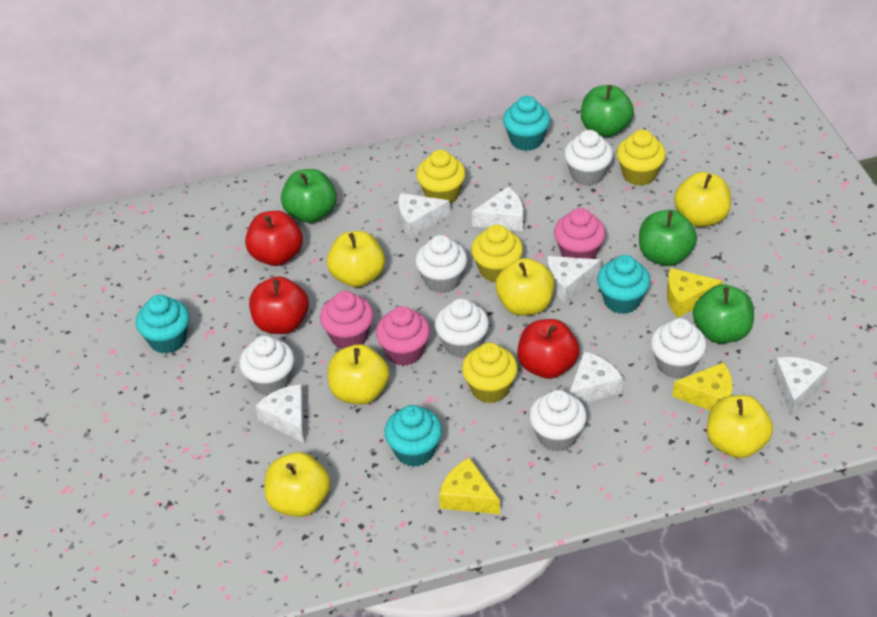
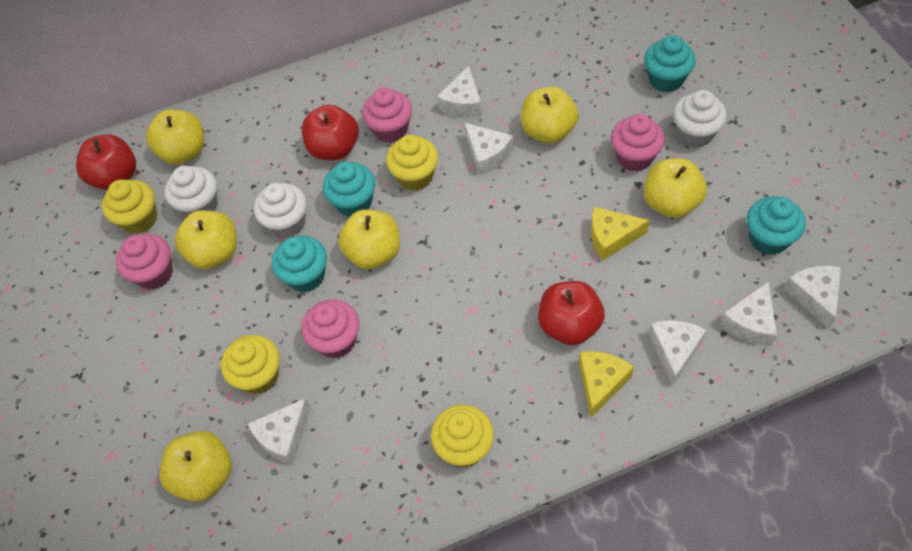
green apple: [281,169,337,223] [581,85,634,137] [639,210,697,266] [693,285,754,344] = 4 -> none = 0
pink cupcake: [320,291,374,349] [376,306,430,366] [554,208,606,259] = 3 -> [116,234,173,290] [302,299,359,359] [362,87,412,143] [611,114,665,172] = 4
white cupcake: [239,335,295,395] [415,235,467,293] [435,298,489,358] [529,390,587,452] [564,130,613,186] [651,318,707,379] = 6 -> [164,166,218,217] [254,183,307,238] [673,90,727,148] = 3
yellow cheese: [439,458,500,514] [667,268,723,317] [672,362,733,411] = 3 -> [579,351,634,418] [591,207,650,260] = 2

